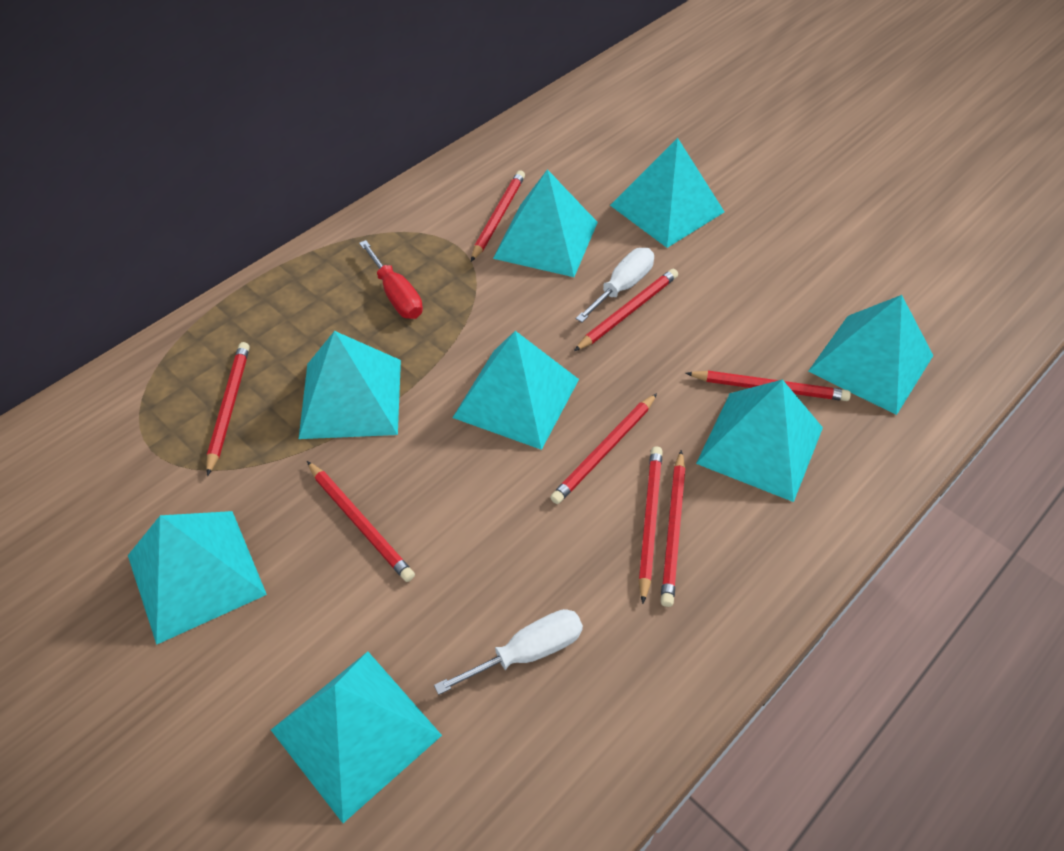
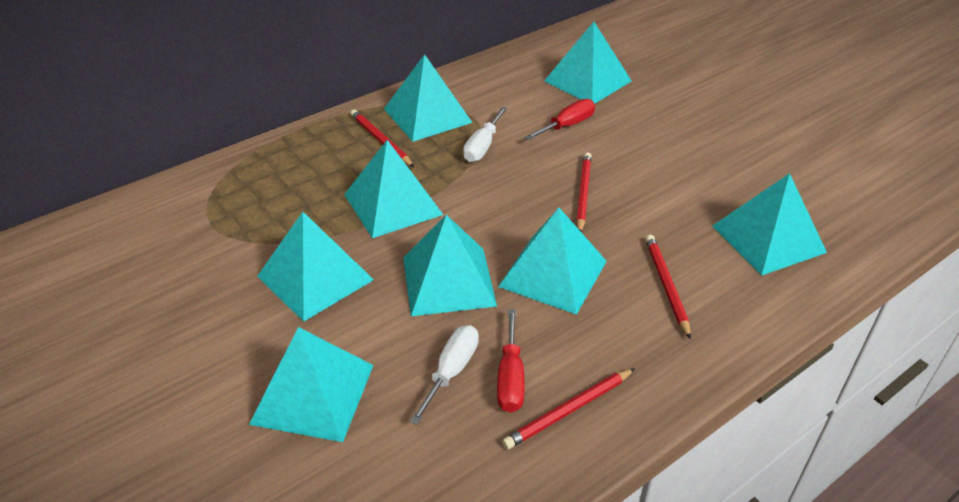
red pencil: [207,342,250,476] [307,461,415,582] [471,171,525,262] [550,393,657,504] [574,269,678,351] [638,447,663,604] [661,450,686,607] [686,371,851,401] = 8 -> [350,109,414,167] [502,368,635,449] [576,152,592,232] [645,235,691,339] = 4
red screwdriver: [359,240,423,319] = 1 -> [497,309,525,413] [524,99,595,140] = 2

